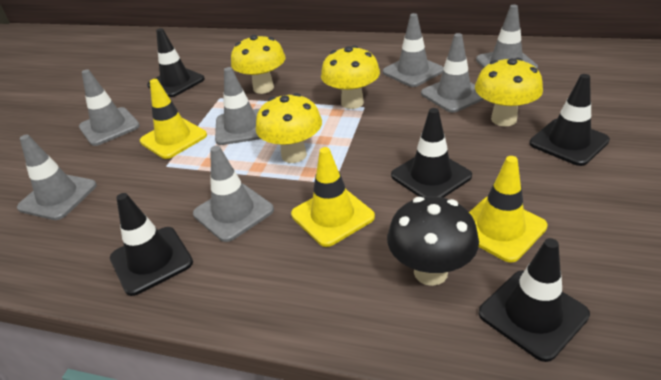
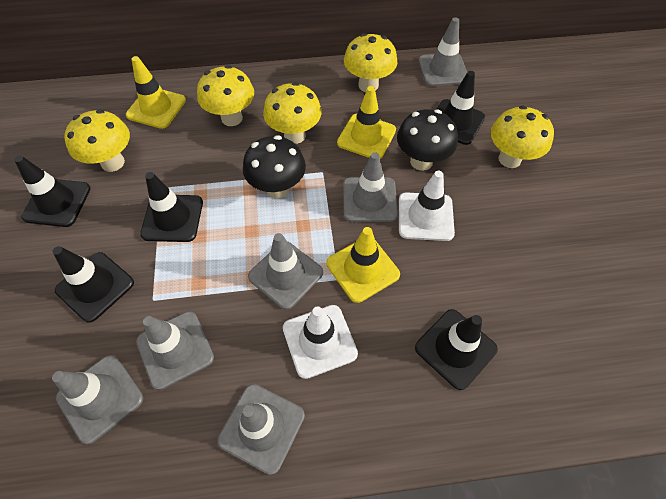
black mushroom: [387,196,479,286] = 1 -> [243,135,306,198] [397,109,458,171] = 2
grey traffic cone: [17,134,97,220] [79,69,140,146] [193,146,274,242] [215,67,261,145] [383,13,444,87] [421,33,484,113] [476,5,538,69] = 7 -> [52,355,143,444] [136,311,214,390] [218,384,305,475] [248,233,323,310] [343,152,398,222] [419,17,467,87] = 6
white traffic cone: none = 0 -> [283,305,358,379] [399,171,455,241] = 2
yellow mushroom: [231,35,285,94] [256,93,322,163] [321,45,380,109] [475,58,543,126] = 4 -> [64,110,130,172] [197,65,254,126] [263,82,322,144] [344,33,397,92] [491,106,554,168] = 5

